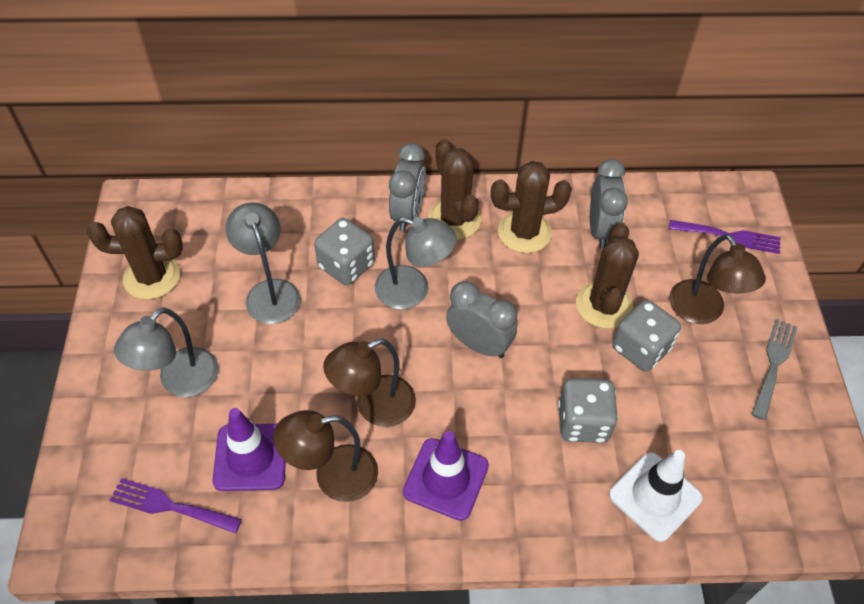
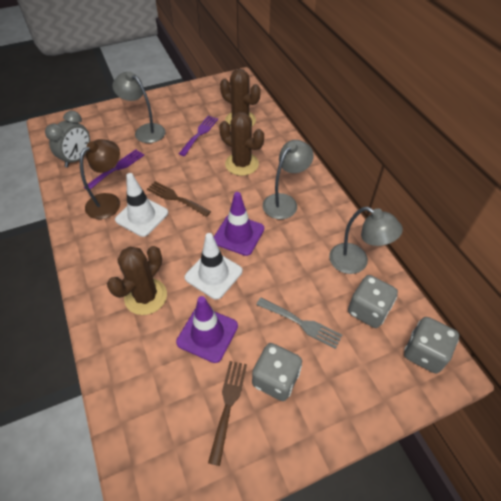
brown cactus: [87,206,183,300] [428,139,481,240] [491,161,572,253] [576,223,639,329] = 4 -> [107,246,167,315] [219,112,264,176] [220,69,260,126] = 3
brown fork: none = 0 -> [147,181,211,217] [208,361,247,466] = 2
brown lamp: [273,410,378,502] [323,338,416,427] [669,234,766,324] = 3 -> [80,139,120,219] = 1
grey clock: [389,143,426,232] [446,281,517,358] [590,159,628,249] = 3 -> [45,111,90,167] = 1
white traffic cone: [609,450,703,542] = 1 -> [115,173,168,237] [185,233,242,299] = 2

